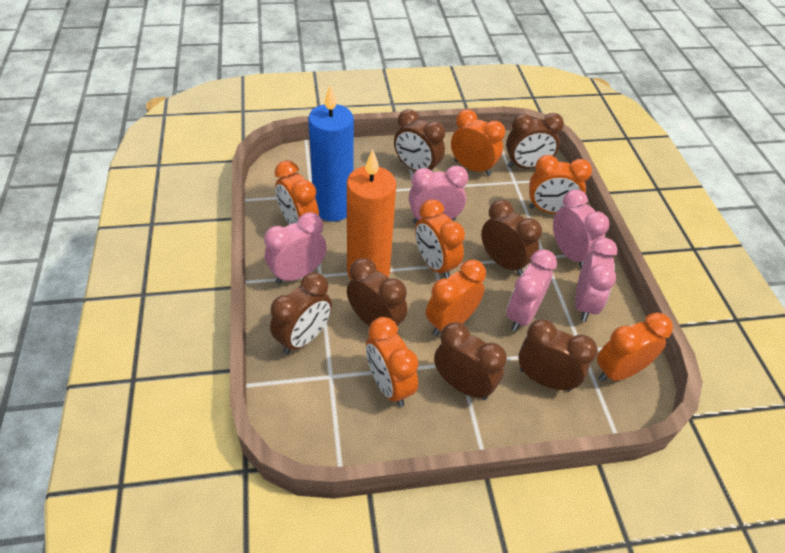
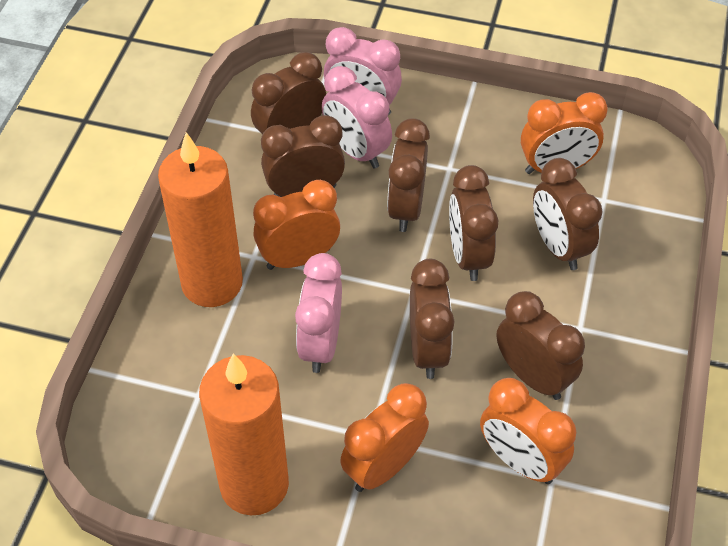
blue candle: [308,85,354,222] = 1 -> none = 0
orange candle: [347,149,396,280] = 1 -> [158,132,243,307] [199,354,289,515] = 2
orange clock: [275,160,319,225] [366,317,419,407] [415,199,465,278] [426,260,486,336] [451,109,505,176] [529,155,592,214] [597,312,673,382] = 7 -> [253,180,340,270] [340,383,429,492] [480,378,576,484] [521,92,608,174] = 4
pink clock: [264,212,327,284] [409,166,468,224] [507,249,557,331] [553,189,609,268] [575,238,617,322] = 5 -> [295,253,342,373] [322,66,392,169] [324,27,402,115] = 3

